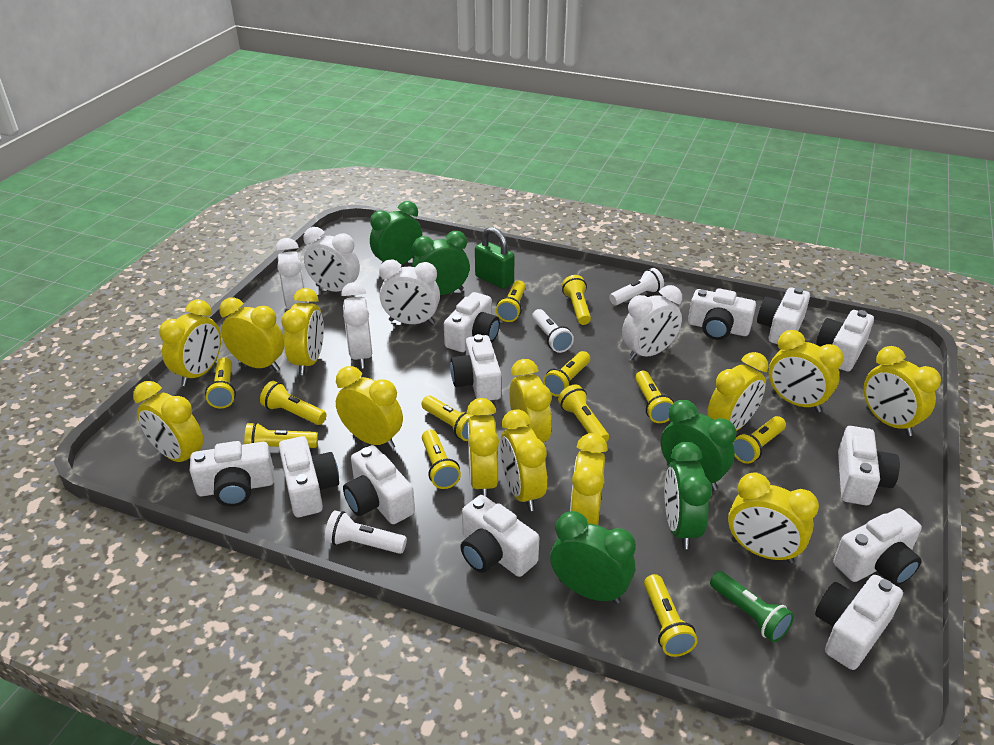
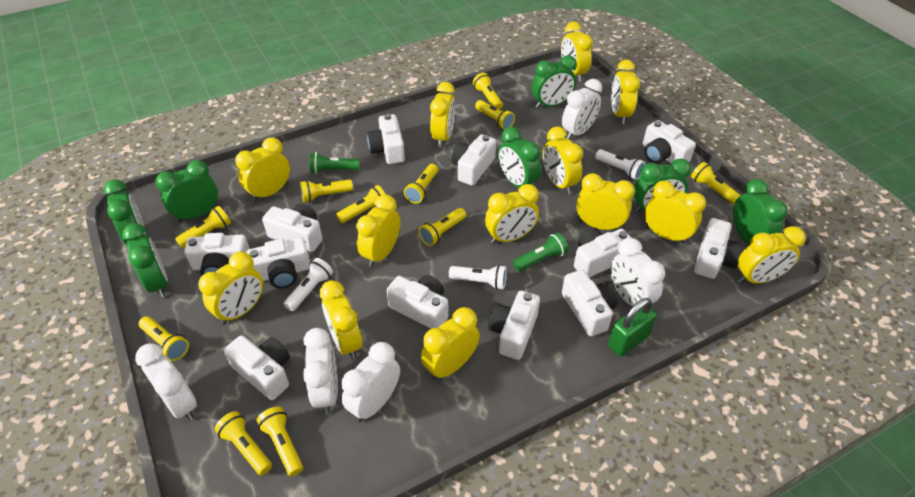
green clock: [370,201,422,265] [412,231,470,295] [550,511,636,604] [661,400,736,491] [664,442,712,549] = 5 -> [103,179,146,245] [122,223,168,298] [155,160,218,223] [498,127,541,188] [532,55,577,108] [634,158,691,213] [733,179,788,244] = 7
green flashlight: [710,571,794,642] = 1 -> [310,152,359,174] [513,233,568,271] = 2
yellow flashlight: [205,357,236,409] [244,422,318,448] [260,381,327,425] [421,396,473,441] [422,430,461,489] [496,281,526,322] [543,351,590,397] [558,385,609,442] [562,275,591,325] [635,371,674,423] [644,574,698,657] [733,416,786,464] = 12 -> [139,316,189,361] [175,206,231,248] [215,411,272,475] [256,406,303,476] [300,179,353,202] [336,185,385,223] [404,164,438,204] [419,208,466,246] [473,73,503,110] [475,100,515,130] [691,162,741,204] = 11

